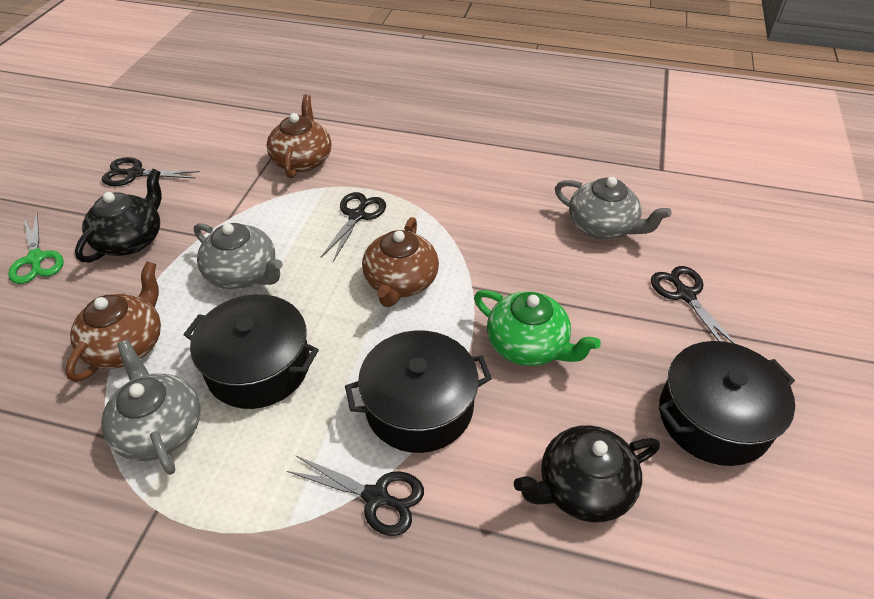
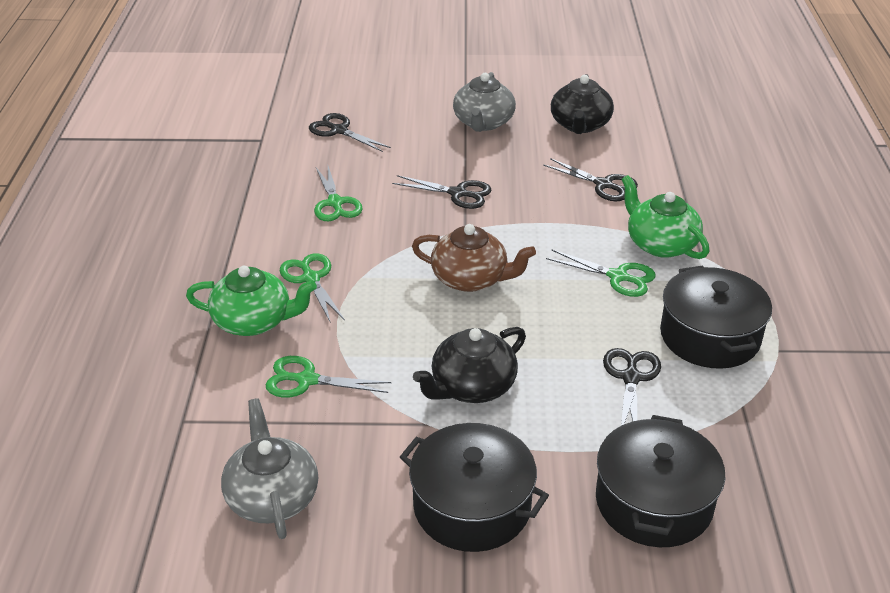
brown teapot: [65,261,161,382] [267,94,331,178] [362,217,439,307] = 3 -> [412,224,536,292] = 1
green scissors: [8,213,63,284] = 1 -> [266,356,391,397] [280,253,345,323] [314,166,363,221] [546,250,656,297] = 4
green teapot: [474,290,601,366] = 1 -> [186,266,317,336] [621,175,709,259] = 2
grey teapot: [101,340,201,475] [194,223,283,290] [555,177,672,240] = 3 -> [221,398,318,539] [453,72,516,132] = 2

